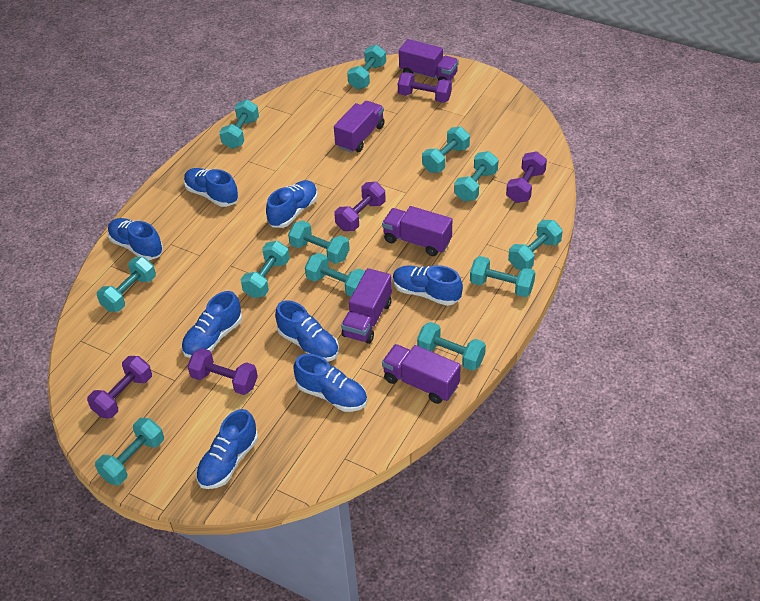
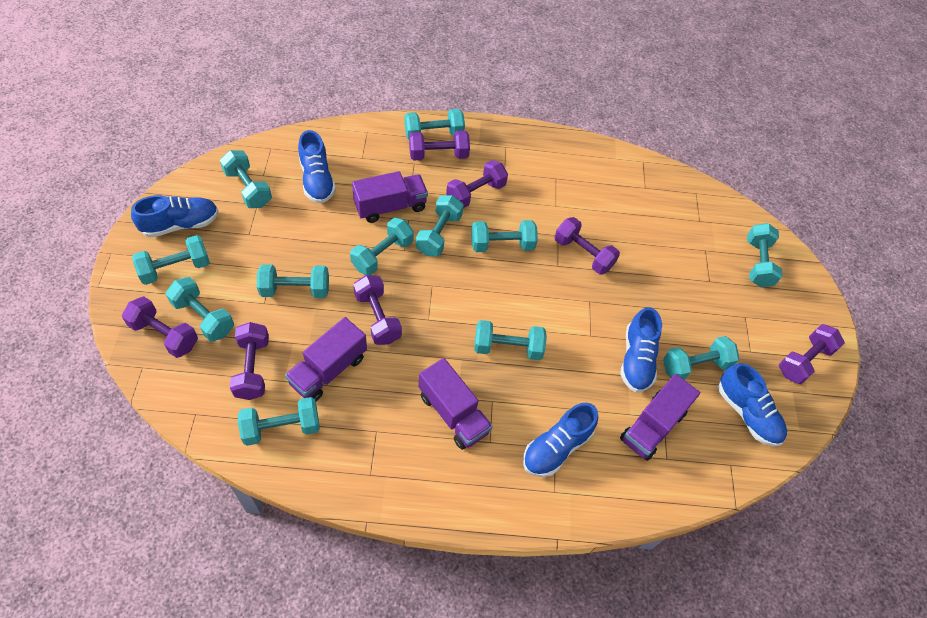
blue shoe: [108,218,163,260] [182,291,242,358] [184,168,239,207] [196,409,258,489] [266,180,318,228] [275,300,339,361] [293,354,367,412] [393,265,463,306] = 8 -> [131,195,219,237] [298,130,336,203] [523,403,598,477] [620,307,662,392] [718,363,787,447] = 5
purple dumbbell: [87,356,152,419] [187,348,258,395] [334,182,386,231] [398,72,452,103] [506,151,547,203] = 5 -> [122,296,198,358] [230,322,269,400] [353,275,402,345] [409,131,470,160] [446,160,508,208] [554,217,620,275] [779,324,845,384] = 7
purple truck: [334,101,385,153] [341,268,392,344] [382,206,452,256] [382,344,461,404] [399,39,459,81] = 5 -> [285,317,367,401] [352,171,428,223] [418,358,493,450] [620,374,700,461] = 4

